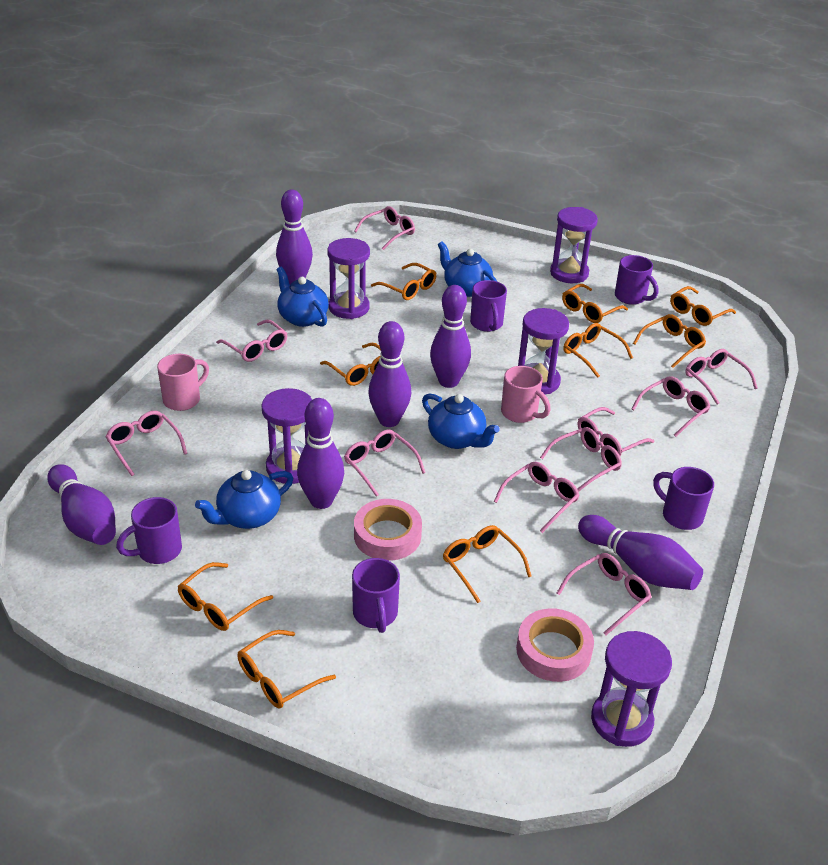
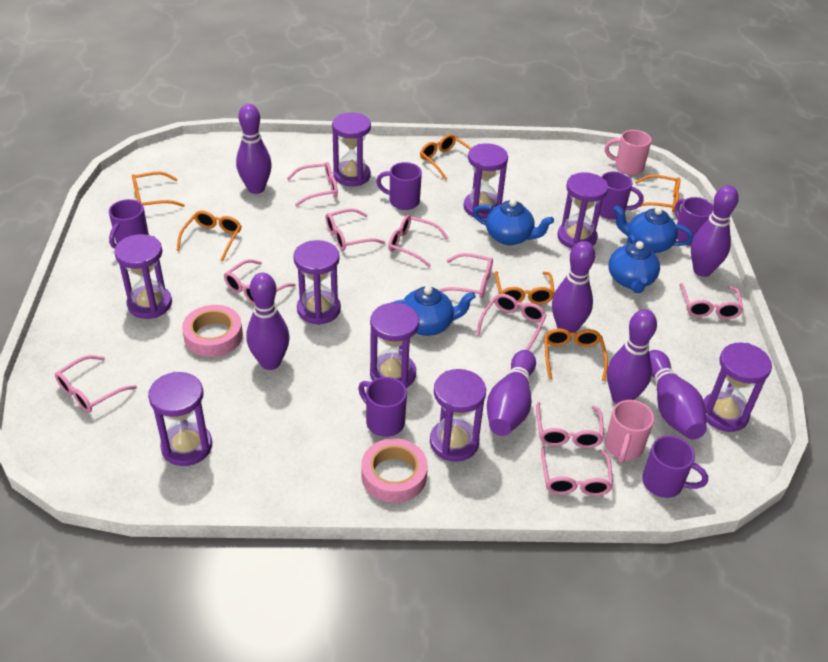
orange glasses: [178,562,273,631] [237,630,336,709] [320,343,381,386] [371,263,436,300] [443,525,532,603] [562,284,628,323] [563,323,633,378] [633,314,706,368] [670,286,736,326] = 9 -> [132,172,185,207] [177,210,241,261] [420,134,471,180] [495,271,554,304] [544,329,608,381] [635,175,680,213] = 6
purple bowling pin: [47,464,116,545] [276,189,313,285] [297,398,344,509] [368,321,411,427] [430,285,471,388] [578,515,703,590] = 6 -> [236,104,272,194] [246,273,290,370] [487,350,536,436] [552,241,595,333] [607,309,657,404] [649,350,707,439] [691,185,739,277] = 7
purple hourglass: [262,388,312,484] [328,238,370,319] [518,308,569,395] [550,207,598,283] [591,631,672,747] = 5 -> [114,234,172,319] [148,372,212,466] [293,240,341,325] [332,112,371,186] [370,303,419,388] [430,369,486,462] [463,143,508,219] [558,172,608,249] [703,343,772,432] = 9
purple mug: [116,497,182,564] [352,558,400,633] [470,280,507,332] [615,255,658,305] [653,467,714,530] = 5 -> [109,199,149,249] [358,377,407,437] [376,162,422,210] [600,172,644,219] [642,435,708,498] [675,197,714,246] = 6

